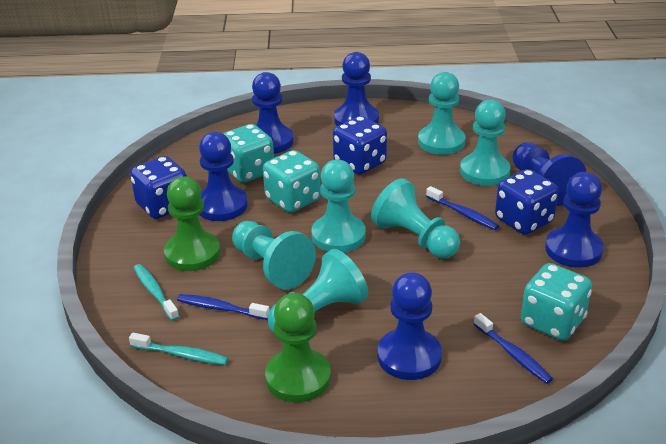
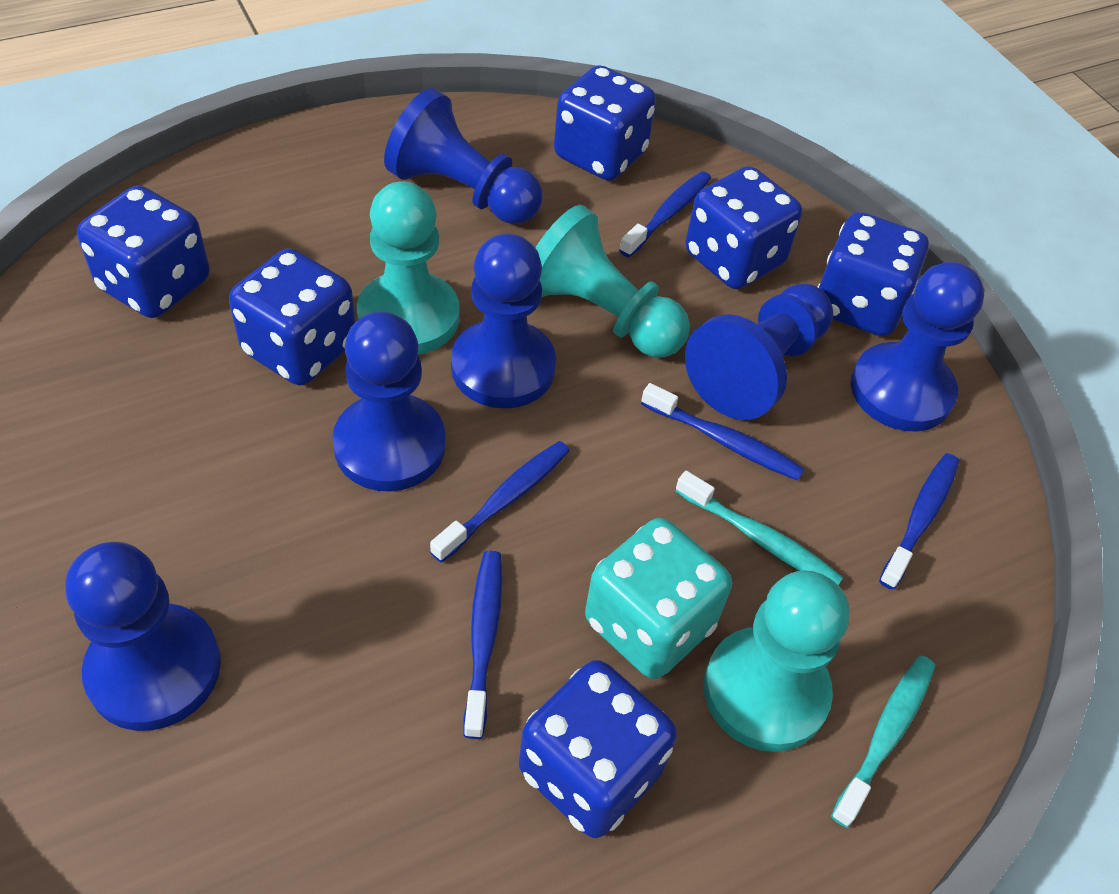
blue dice: [130,156,187,219] [333,116,387,175] [495,169,559,235] = 3 -> [77,186,210,318] [229,248,355,385] [519,660,677,838] [554,65,656,181] [685,166,802,289] [818,212,929,336] = 6
blue toothbrush: [177,294,270,320] [426,186,499,230] [474,313,553,384] = 3 -> [430,441,570,563] [464,551,502,739] [619,171,711,257] [641,383,805,481] [879,453,959,590] = 5
green pawn: [164,176,220,271] [265,293,331,402] = 2 -> none = 0
turquoise dice: [223,124,274,183] [263,150,321,213] [521,263,592,341] = 3 -> [585,518,732,679] = 1
turquoise pawn: [232,221,316,289] [268,249,368,334] [311,160,366,252] [371,178,460,258] [418,72,466,155] [460,99,510,186] = 6 -> [357,181,460,355] [535,205,690,357] [704,570,849,752] = 3

